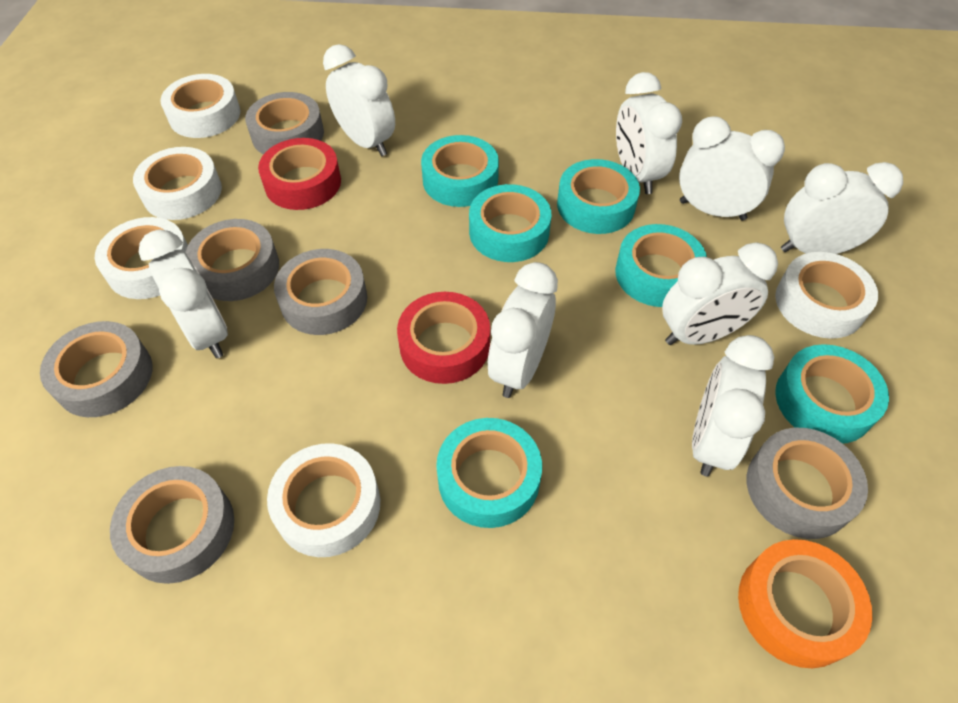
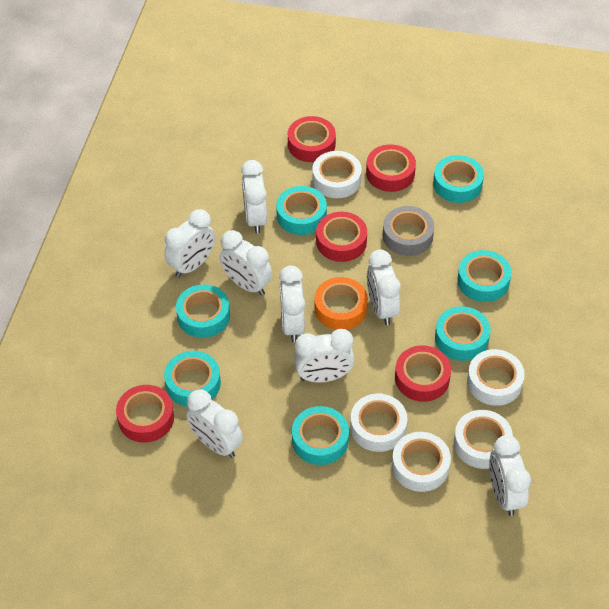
grey tape: [40,321,153,417] [110,466,234,584] [186,219,279,301] [245,92,324,154] [274,249,367,335] [747,428,868,539] = 6 -> [383,206,434,256] = 1
red tape: [258,138,341,210] [397,292,490,384] = 2 -> [116,385,174,443] [288,116,336,162] [316,212,367,262] [366,144,416,192] [395,345,451,402] = 5
turquoise tape: [421,135,499,207] [436,418,542,528] [469,184,551,262] [557,159,640,234] [615,224,707,307] [775,344,889,444] = 6 -> [164,351,221,407] [176,284,230,338] [276,186,327,235] [292,406,349,465] [433,155,484,203] [435,306,491,361] [457,250,512,302] = 7

